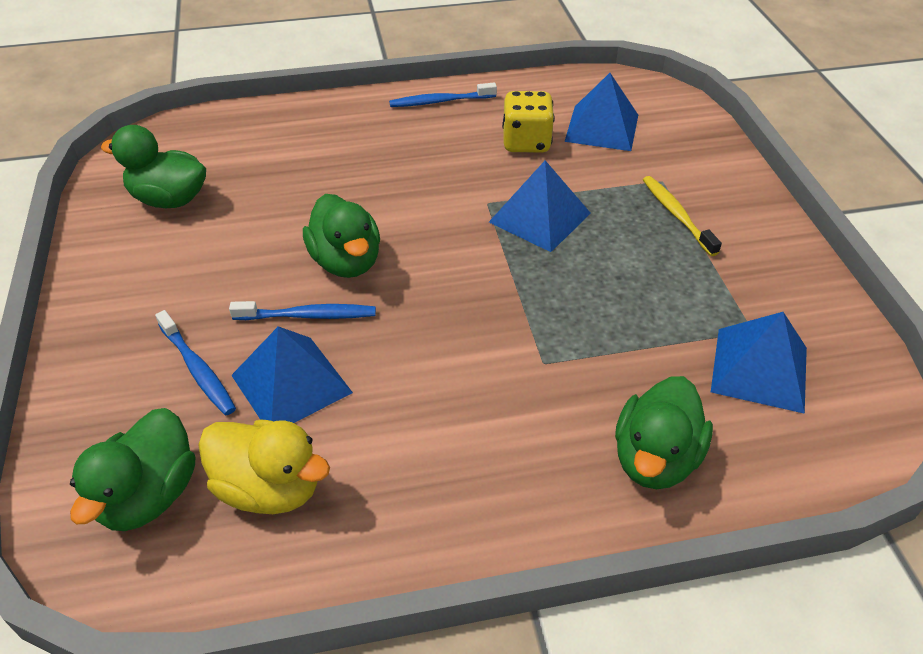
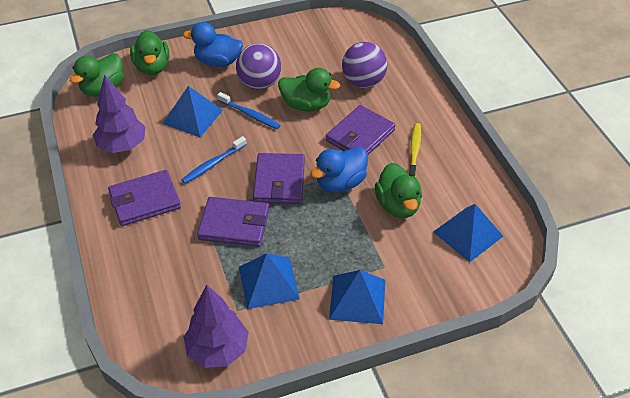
blue duck: none = 0 -> [183,22,243,67] [310,147,368,193] = 2
blue toothbrush: [155,310,236,415] [229,301,376,320] [389,82,497,107] = 3 -> [181,136,247,184] [217,92,280,129] = 2
purple ball: none = 0 -> [236,43,281,90] [342,42,388,88] = 2
purple tree: none = 0 -> [93,74,146,153] [184,285,249,368] = 2
purple wallet: none = 0 -> [108,170,181,226] [197,197,269,247] [253,153,305,204] [326,105,395,155] = 4
yellow dice: [502,91,555,153] = 1 -> none = 0
yellow duck: [198,420,330,514] = 1 -> none = 0

